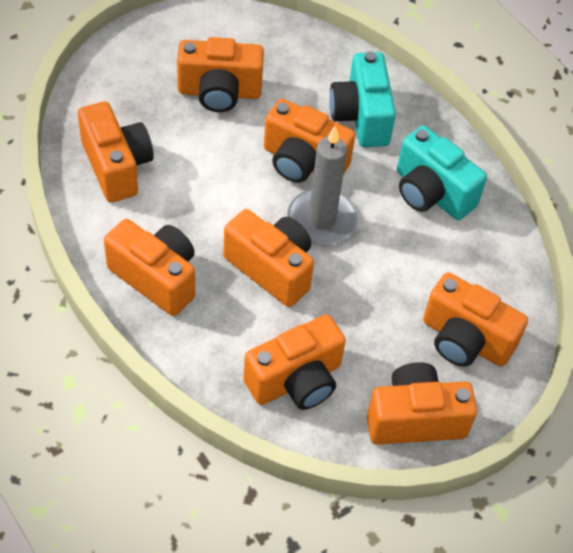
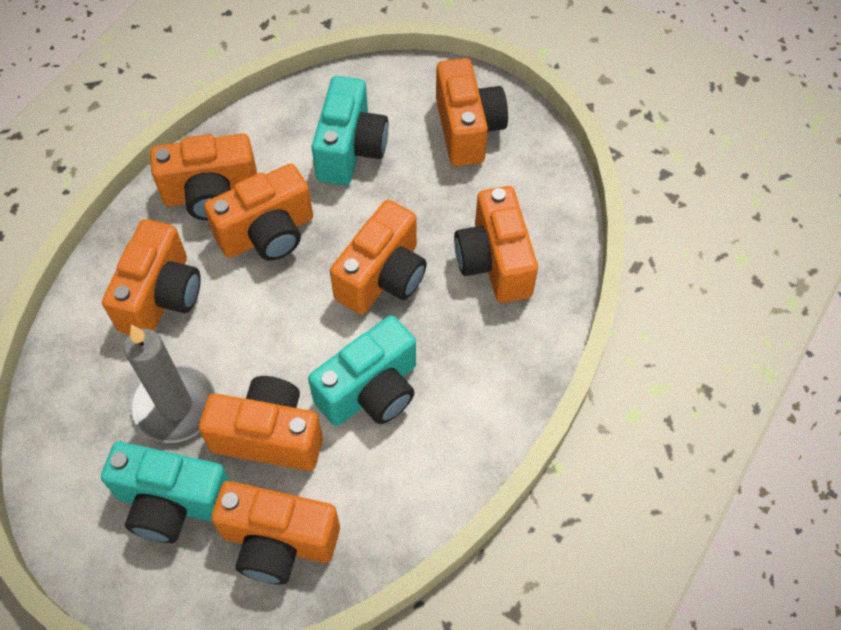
turquoise camera: [329,52,396,147] [397,126,487,220] = 2 -> [101,442,230,543] [308,315,416,426] [311,76,388,185] = 3

